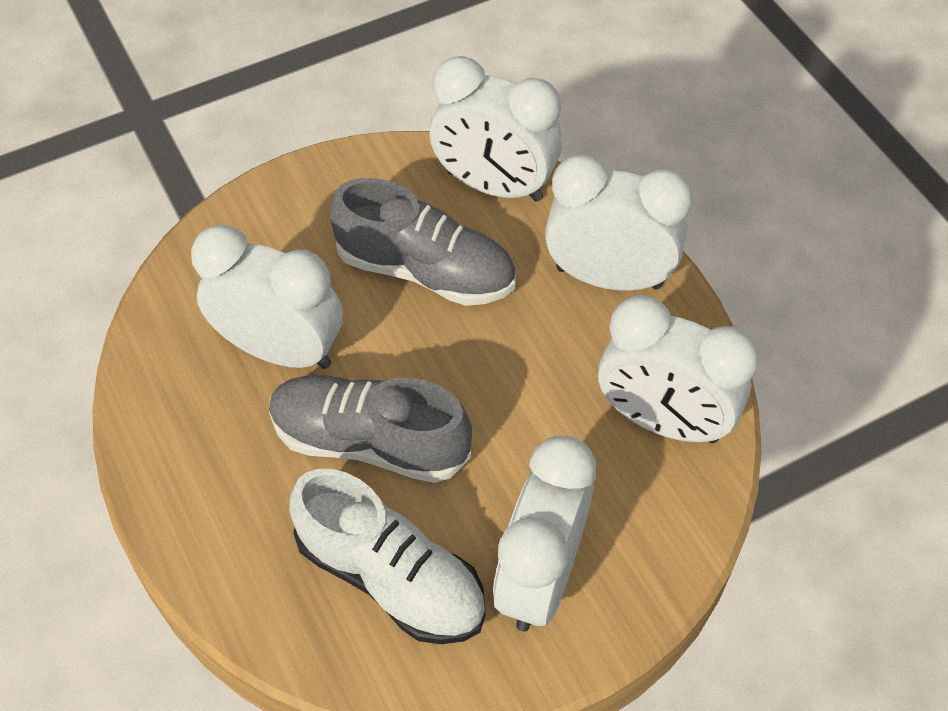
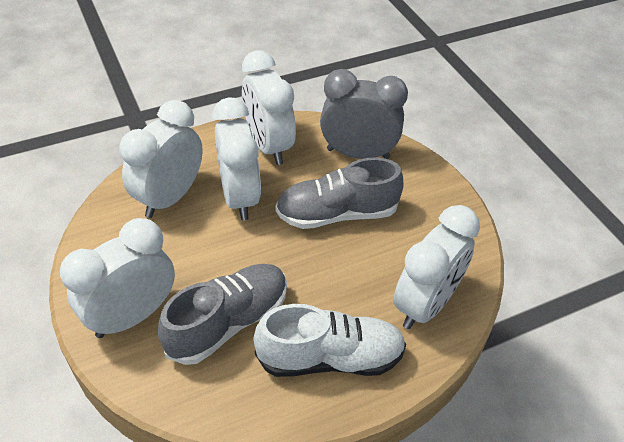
grey clock: none = 0 -> [320,69,408,159] = 1

